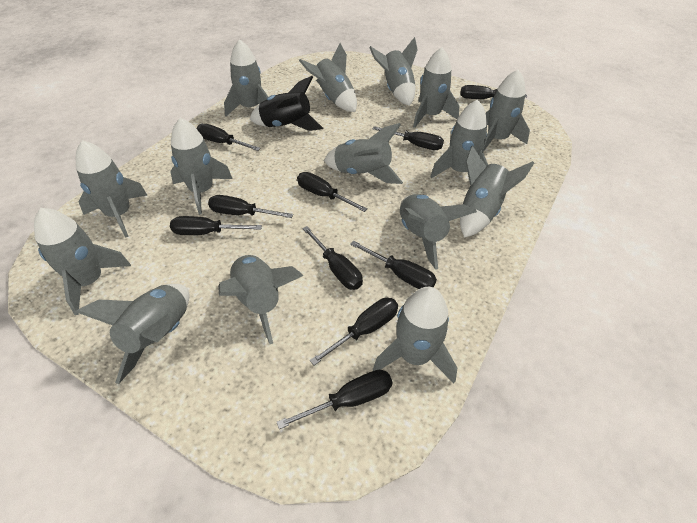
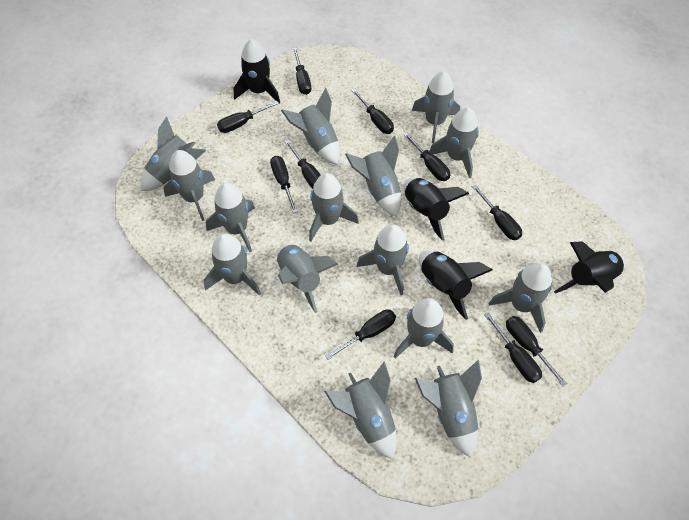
black rocket: [250,76,323,131] = 1 -> [233,39,280,103] [404,178,469,241] [419,250,492,320] [554,241,626,294] = 4

